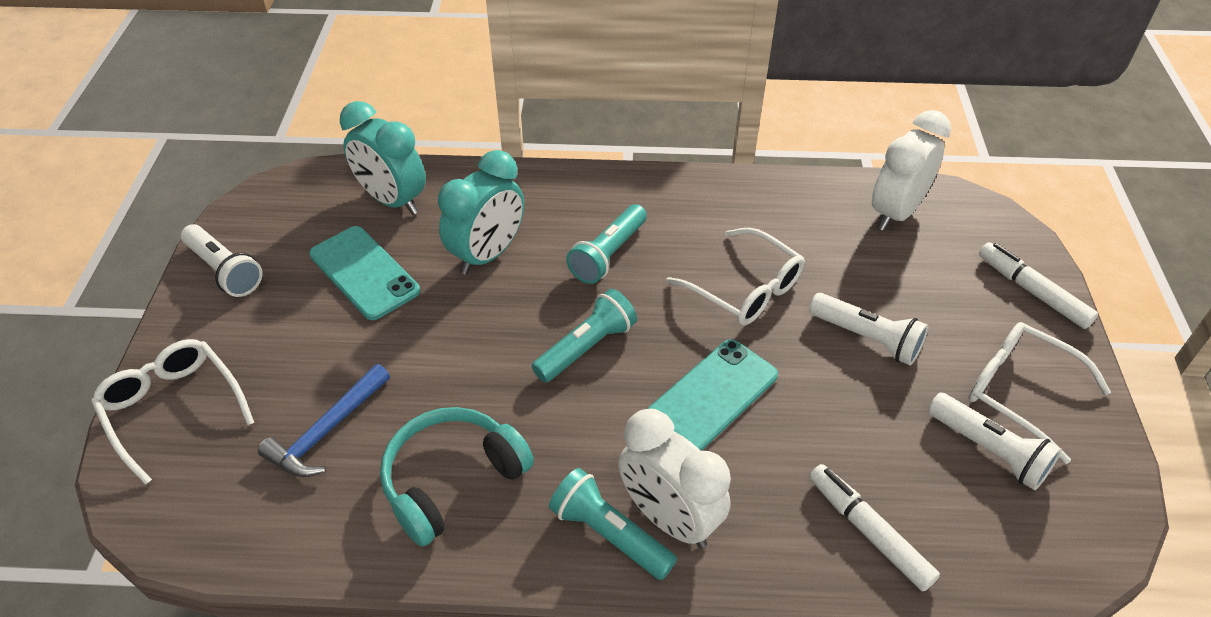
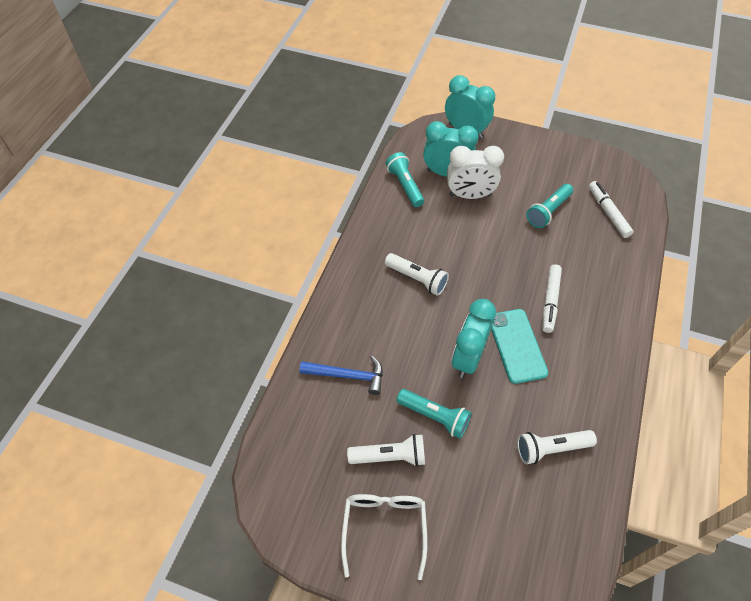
turquoise clock: [340,101,426,215] [438,150,524,275] = 2 -> [423,121,478,177] [445,75,495,139] [451,299,496,378] = 3
turquoise headphones: [380,407,534,547] = 1 -> none = 0
turquoise phone: [309,226,420,320] [648,339,778,451] = 2 -> [491,309,548,384] = 1
white clock: [618,409,731,548] [872,110,951,231] = 2 -> [447,146,504,199] = 1
white glasses: [91,339,254,485] [666,228,805,326] [968,322,1111,464] = 3 -> [341,494,428,580] = 1

